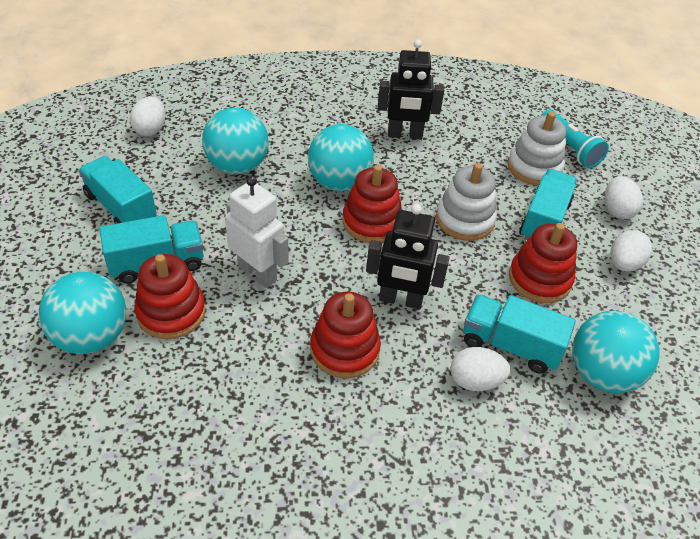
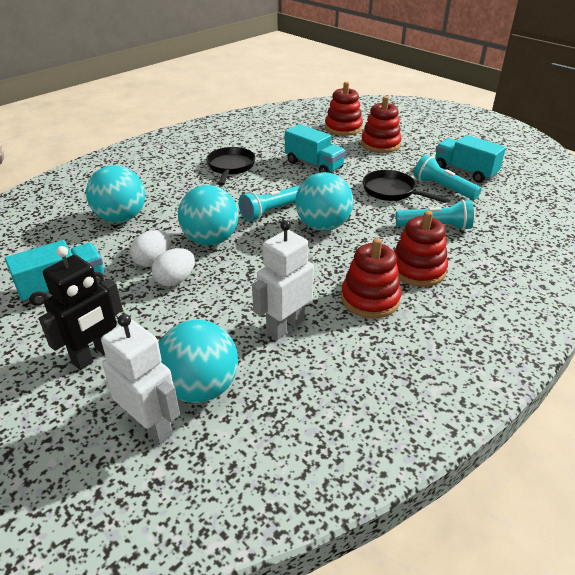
black pan: none = 0 -> [206,147,256,186] [363,170,449,203] = 2
black robot: [366,204,449,309] [378,39,444,139] = 2 -> [39,246,123,370] = 1
turquoise flashlight: [542,110,609,168] = 1 -> [238,185,300,222] [396,199,474,230] [414,155,481,200] = 3
turquoise truck: [79,156,157,224] [100,215,203,284] [463,294,576,374] [519,169,577,240] = 4 -> [5,240,104,306] [285,124,346,173] [435,135,506,183] = 3
white egg: [130,97,166,136] [450,347,510,391] [605,176,643,219] [611,230,652,272] = 4 -> [130,230,171,267] [152,248,195,287] = 2
white robot: [225,176,289,288] = 1 -> [101,314,180,445] [252,220,314,340] = 2
white stacking toy: [436,163,497,241] [508,112,566,186] = 2 -> none = 0

